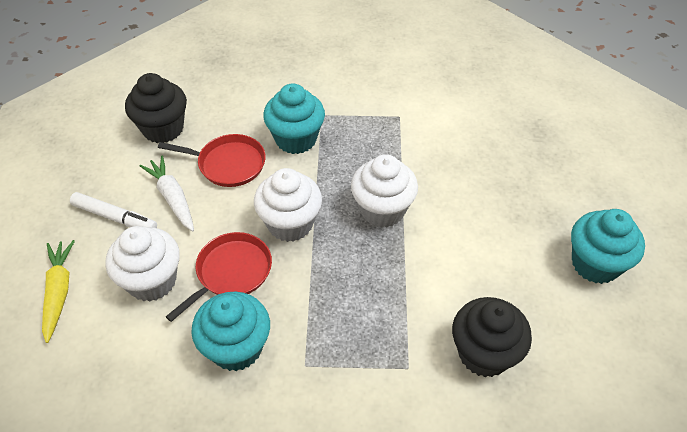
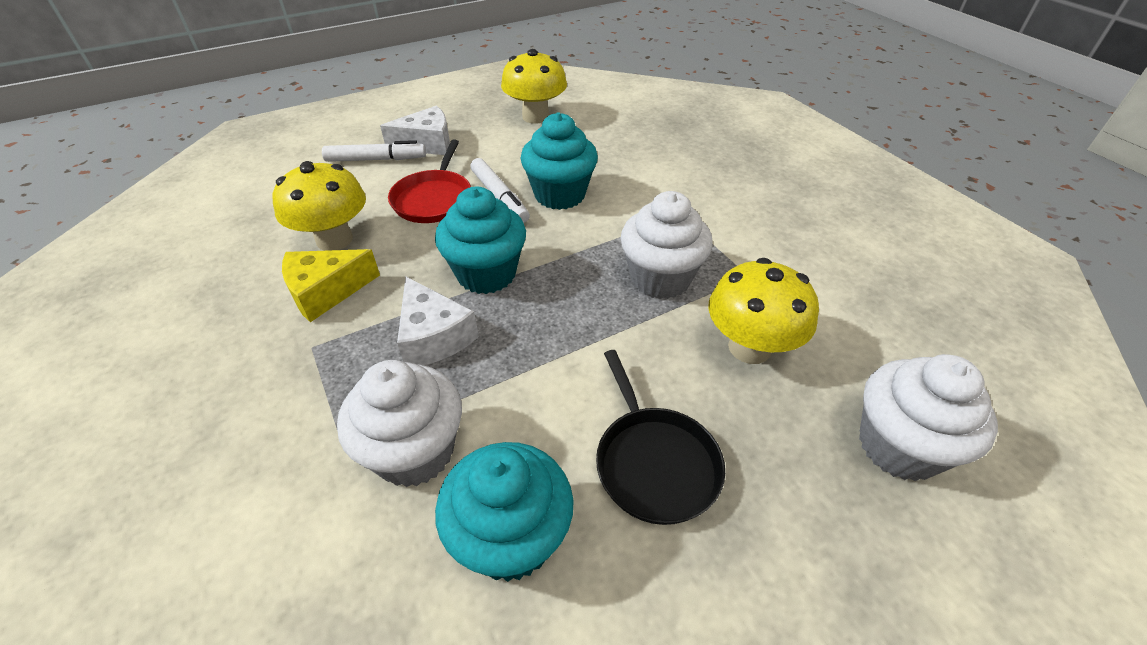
black cupcake: [125,73,187,143] [452,297,532,377] = 2 -> none = 0
black pan: none = 0 -> [596,350,725,525] = 1
red pan: [158,134,266,187] [166,232,272,322] = 2 -> [388,139,471,223] = 1
white carrot: [140,156,194,231] = 1 -> none = 0
white cheese: none = 0 -> [380,106,450,155] [397,277,479,365] = 2
white marker: [70,192,157,228] = 1 -> [322,140,426,162] [470,158,530,223] = 2
yellow carrot: [42,240,75,343] = 1 -> none = 0
yellow cheese: none = 0 -> [282,249,380,322] = 1
yellow mushroom: none = 0 -> [273,161,366,251] [501,49,567,124] [708,258,819,364] = 3

